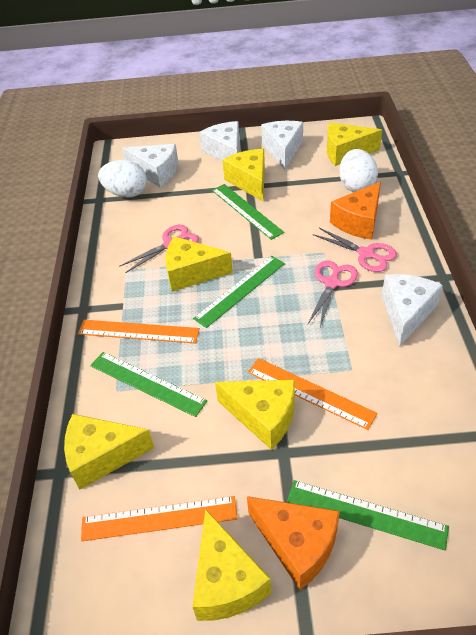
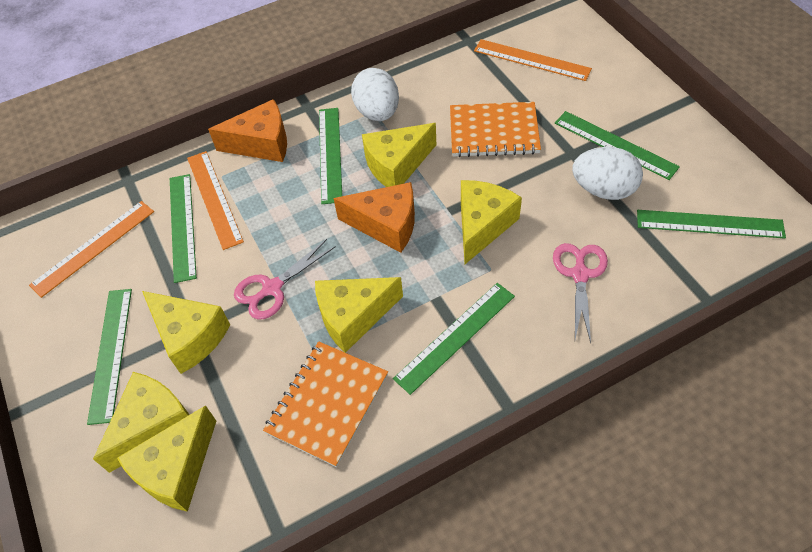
green ruler: [90,352,207,417] [193,256,285,328] [212,184,284,240] [287,480,449,550] = 4 -> [87,289,132,425] [170,174,197,283] [319,108,342,204] [393,283,515,395] [555,111,680,180] [637,210,786,238] = 6
orange notebook: none = 0 -> [263,341,388,467] [450,102,541,157] = 2
pink scissors: [119,225,199,273] [308,261,358,327] [313,228,397,272] = 3 -> [234,239,336,319] [553,243,608,343] = 2
white cheese: [122,144,179,187] [199,121,240,162] [261,121,303,170] [382,274,443,347] = 4 -> none = 0

